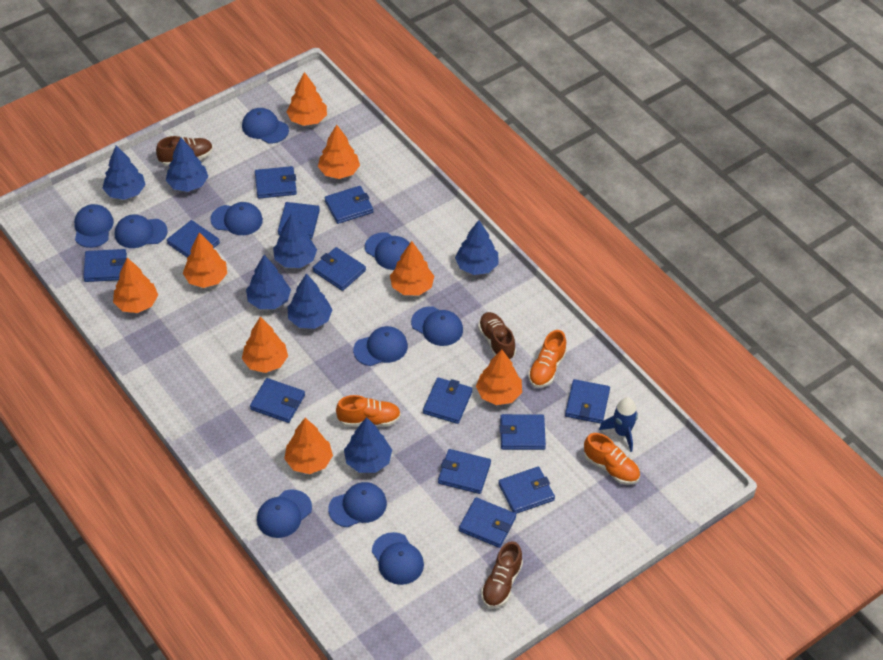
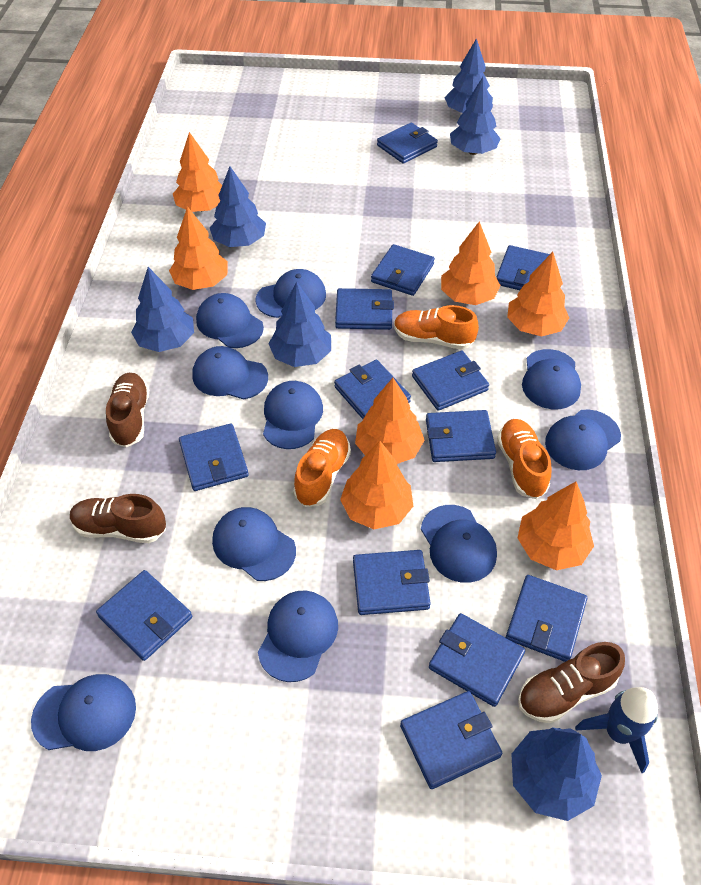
blue tree: [102,145,146,200] [166,137,208,192] [246,255,291,309] [273,213,317,268] [288,273,333,329] [344,417,392,473] [455,220,499,275] = 7 -> [131,267,194,352] [210,166,266,247] [269,281,331,367] [444,38,493,113] [450,77,501,155] [511,727,602,821] = 6
orange tree: [113,258,158,313] [183,232,227,288] [242,317,288,373] [284,418,333,474] [286,72,327,126] [318,125,360,179] [390,241,434,295] [476,349,522,405] = 8 -> [169,206,228,290] [173,132,222,212] [340,441,413,529] [355,378,424,464] [441,221,501,305] [507,252,569,337] [518,482,594,570] = 7

